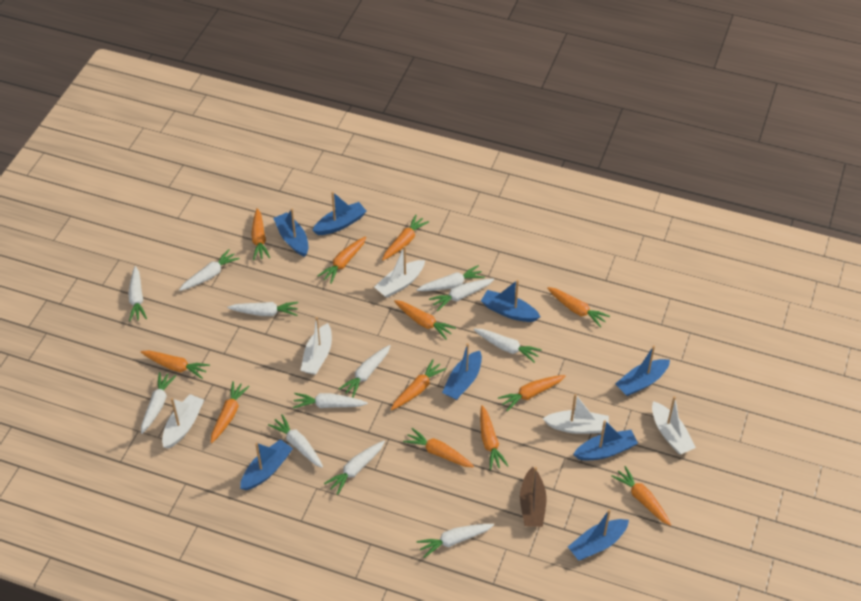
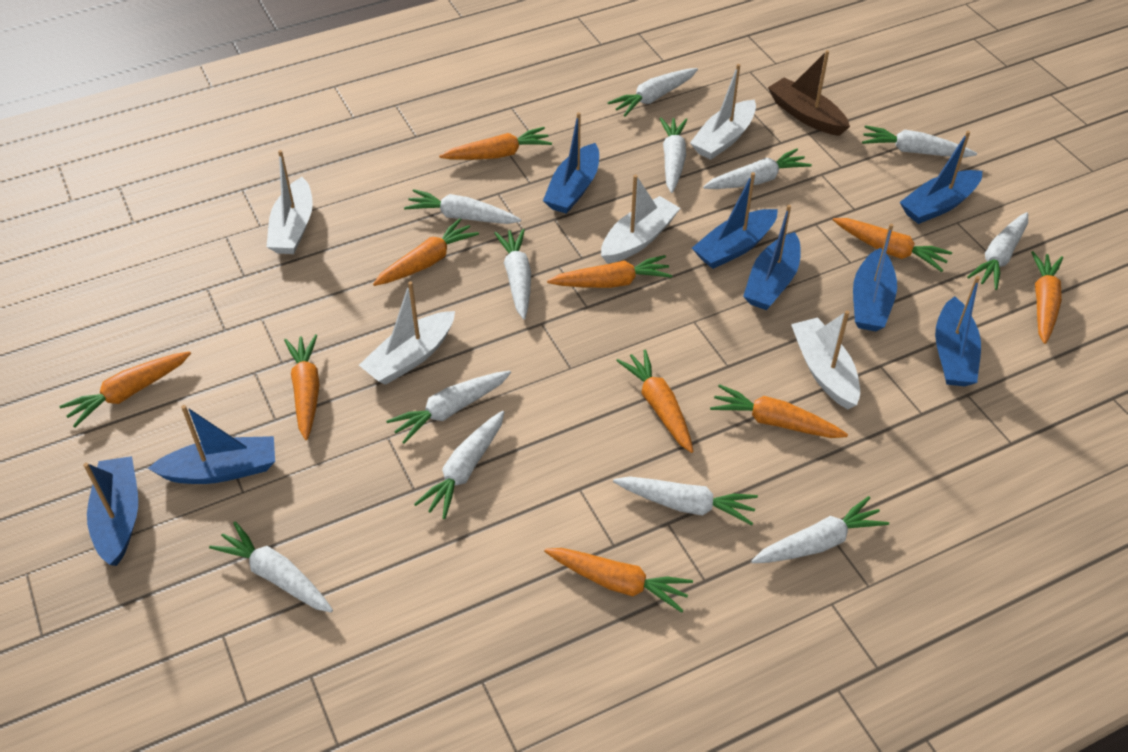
orange carrot: [141,350,210,379] [211,381,250,443] [251,208,270,260] [318,236,366,283] [382,215,429,260] [391,359,447,410] [394,300,456,340] [403,428,474,468] [480,405,508,470] [498,375,566,411] [547,287,610,328] [611,466,671,526] = 12 -> [59,351,191,428] [284,334,320,440] [373,218,479,286] [439,127,552,160] [544,548,693,613] [547,255,673,288] [616,349,693,453] [710,384,848,438] [833,218,952,272] [1031,251,1063,344] = 10

